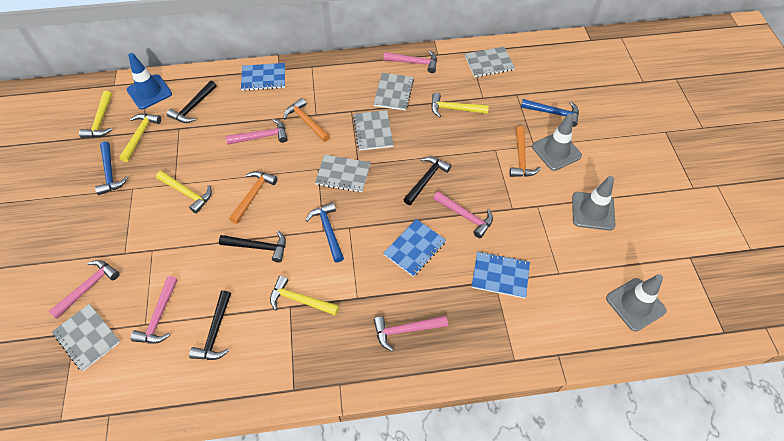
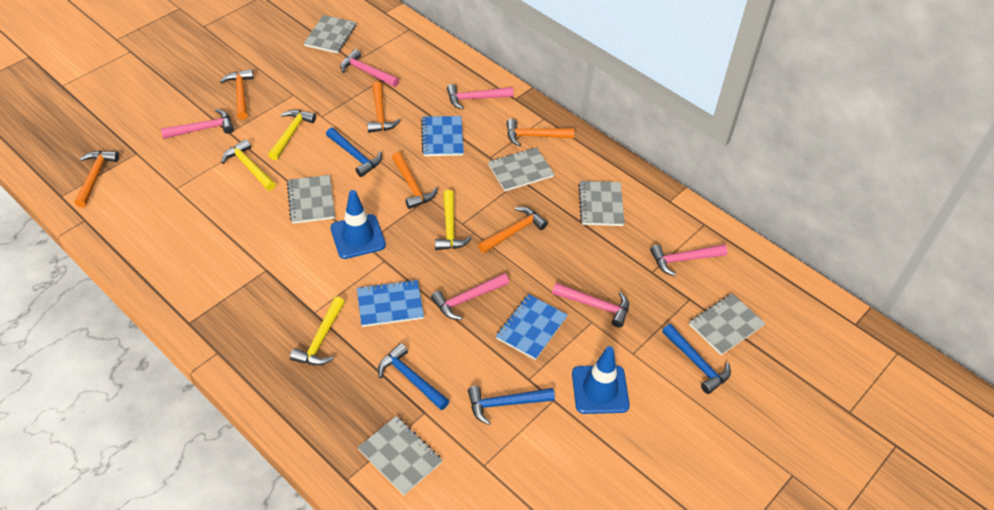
black hammer: [167,81,217,123] [189,290,231,360] [219,231,286,263] [403,156,452,205] = 4 -> none = 0
blue hammer: [95,141,128,195] [305,202,344,263] [521,99,579,127] = 3 -> [326,128,382,177] [378,343,449,410] [468,386,555,425] [662,324,731,394] = 4
blue traffic cone: [127,53,172,109] = 1 -> [330,190,386,259] [572,346,630,414] = 2
grey notebook: [52,304,120,371] [315,155,371,193] [353,110,393,151] [374,73,414,111] [465,47,515,77] = 5 -> [287,175,335,224] [304,15,356,54] [357,416,443,495] [488,148,554,191] [578,181,625,226] [689,293,765,355] = 6
grey traffic cone: [532,114,582,171] [572,176,616,230] [606,274,667,331] = 3 -> none = 0
orange hammer: [229,171,278,224] [284,98,330,142] [509,126,541,177] = 3 -> [74,151,119,208] [220,69,254,120] [367,82,401,133] [392,152,438,209] [478,207,548,253] [507,119,574,146] = 6
yellow hammer: [79,91,112,138] [119,114,161,162] [156,171,212,214] [270,276,339,316] [431,93,489,117] = 5 -> [221,139,276,191] [268,110,316,160] [290,297,345,366] [435,190,472,250] = 4

